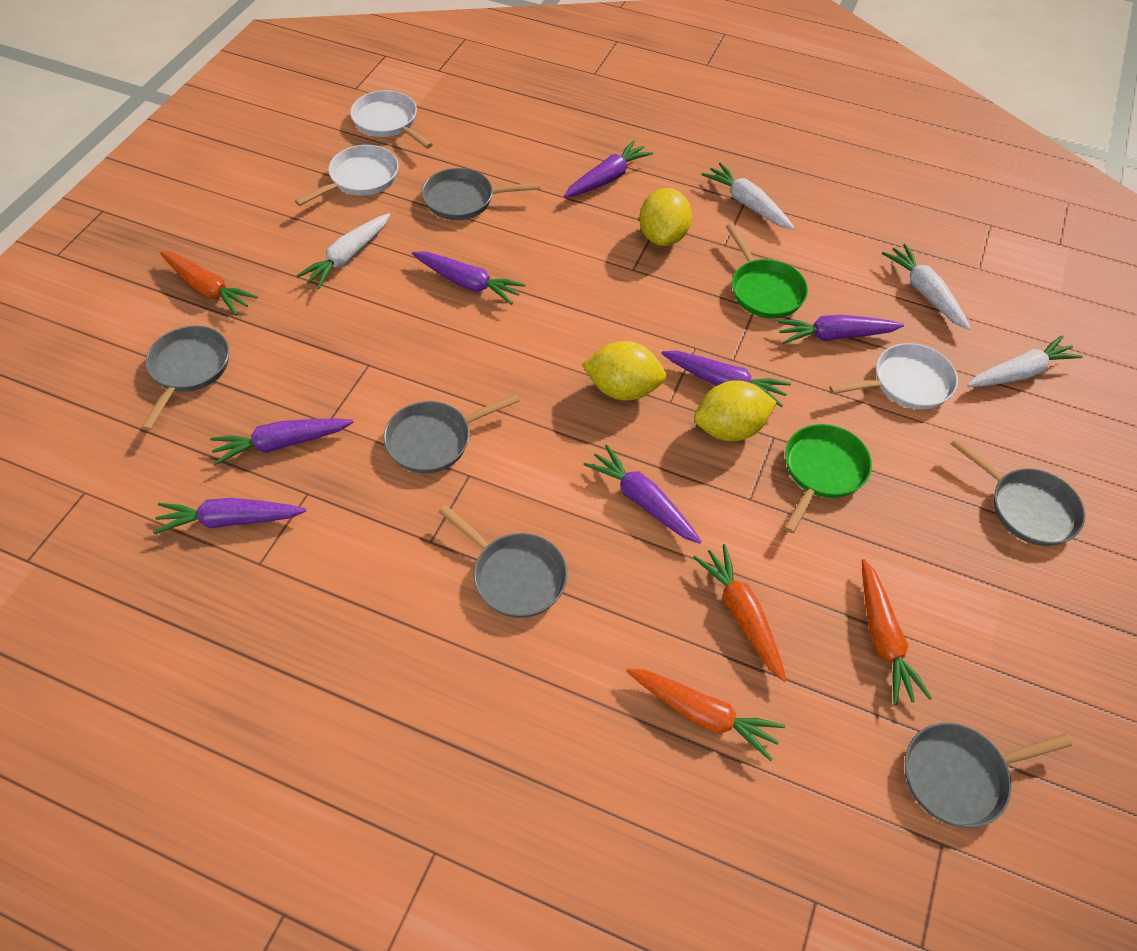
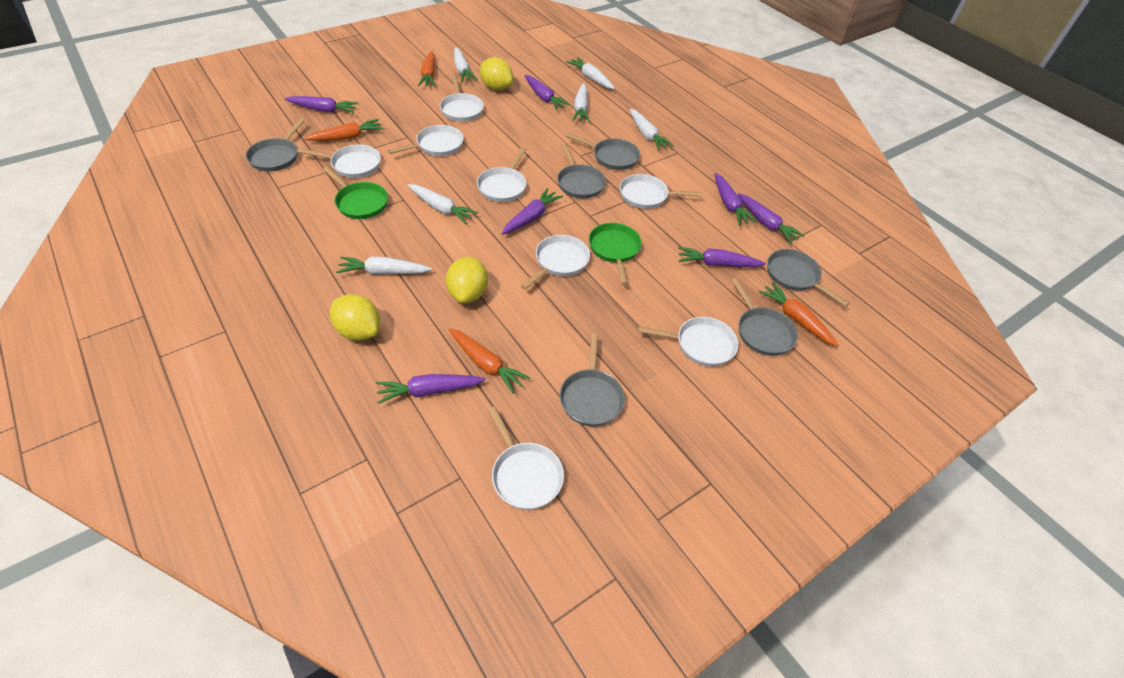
white carrot: [296,213,390,289] [701,163,794,230] [882,244,971,330] [967,335,1083,387] = 4 -> [336,257,432,275] [407,184,478,224] [454,47,478,82] [566,57,615,89] [572,83,590,122] [630,109,674,150] = 6
white pan: [295,145,399,206] [350,90,433,149] [829,343,958,409] = 3 -> [297,144,381,178] [388,125,464,156] [440,75,484,122] [477,147,526,202] [488,406,564,510] [521,235,590,290] [620,174,702,209] [638,317,738,366] = 8

